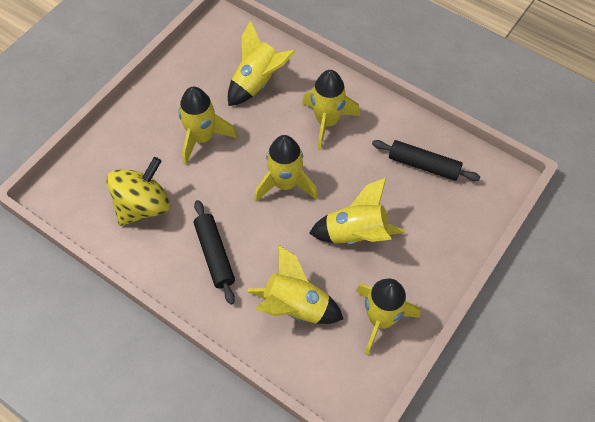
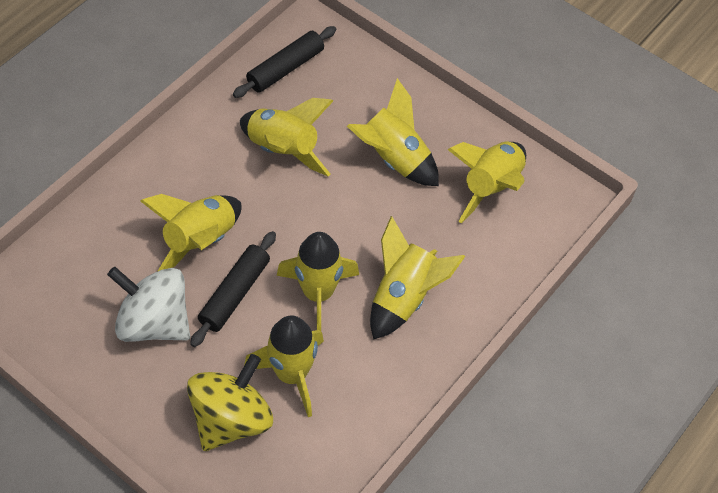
white spinning top: none = 0 -> [107,267,190,342] = 1

